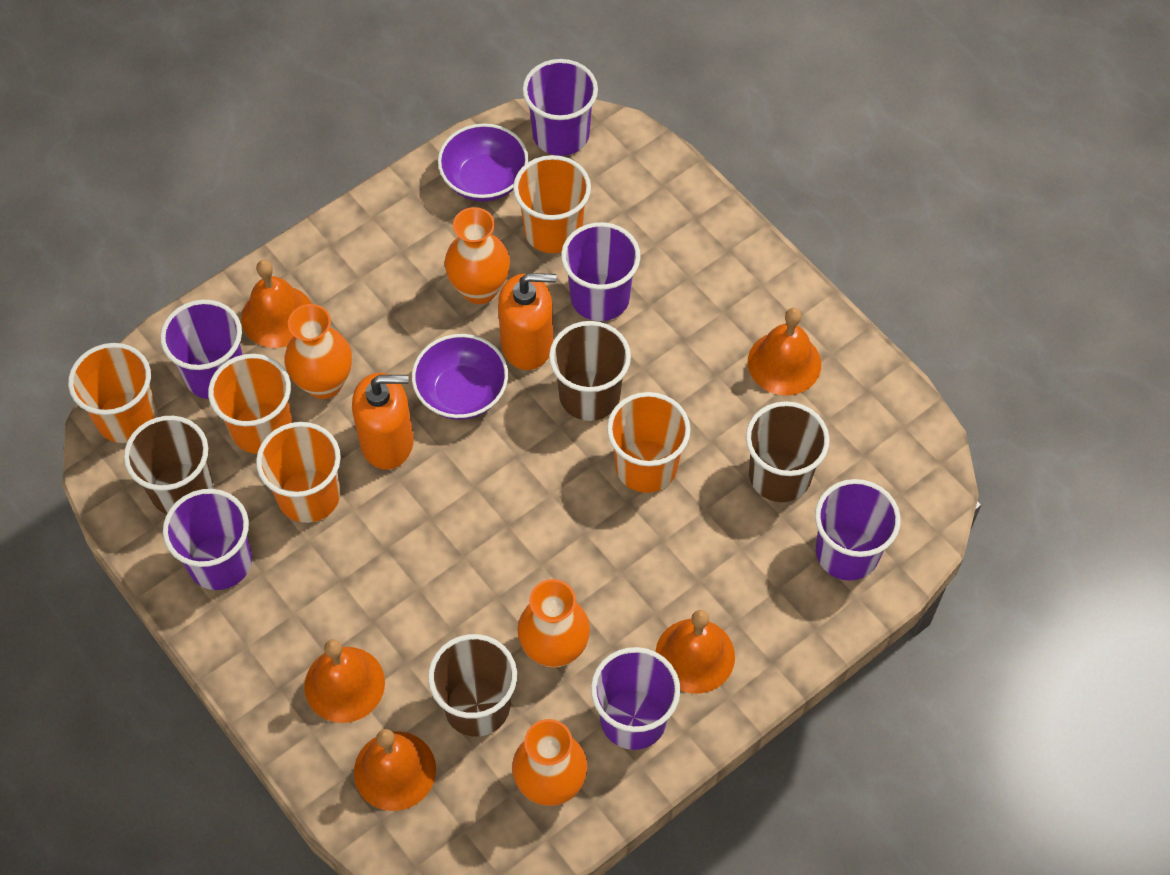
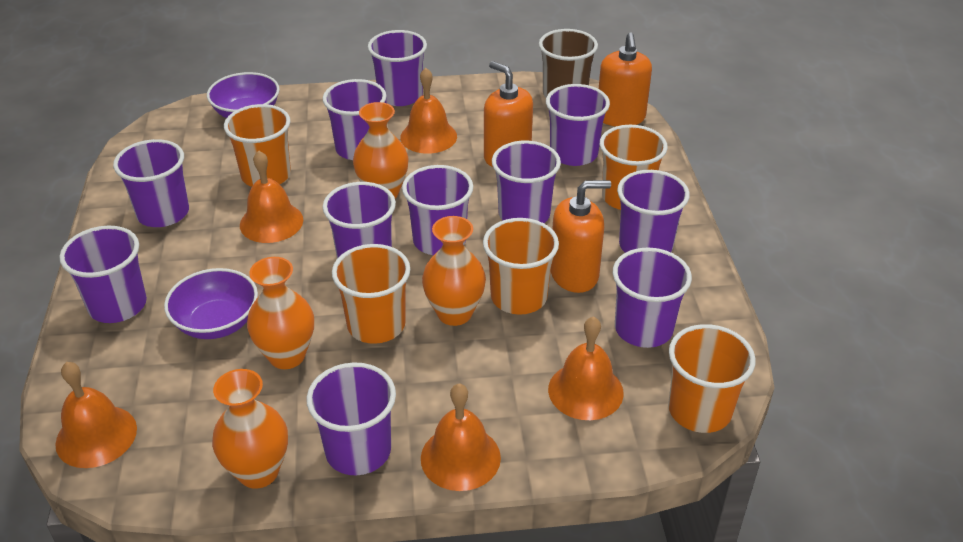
brown cup: [124,416,213,514] [428,634,517,737] [549,321,631,421] [746,401,830,502] = 4 -> [539,29,598,97] = 1
orange soap dispenser: [352,373,414,470] [498,273,556,370] = 2 -> [484,61,533,167] [551,180,611,293] [599,32,652,126] = 3
purple cup: [160,300,242,399] [163,489,252,590] [522,59,598,156] [561,222,640,321] [591,647,681,750] [815,479,901,581] = 6 -> [60,226,147,323] [113,139,189,227] [306,362,396,475] [323,79,386,160] [323,182,396,259] [368,30,427,106] [402,165,473,255] [492,141,561,223] [546,84,610,166] [613,248,692,348] [617,170,690,253] = 11

